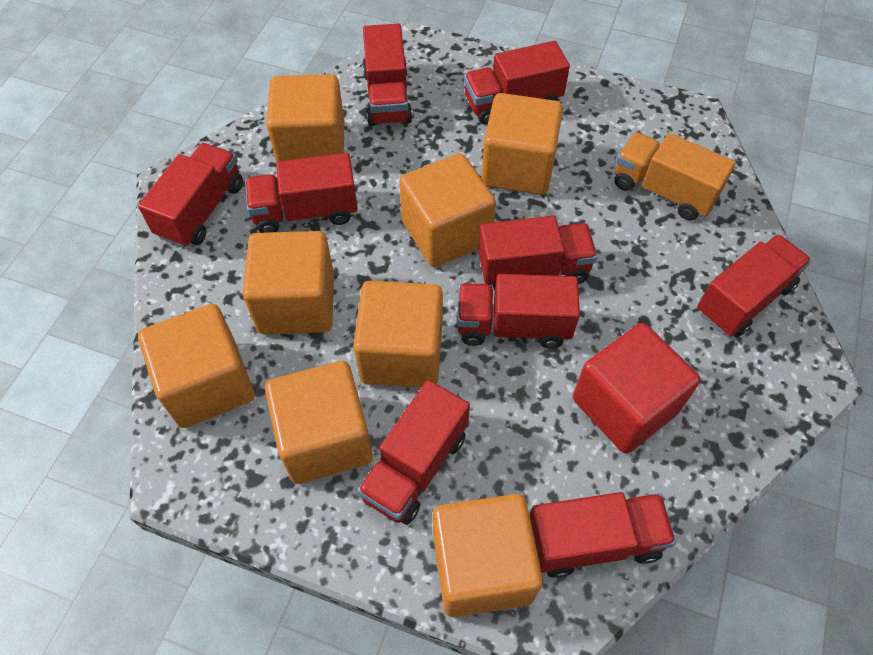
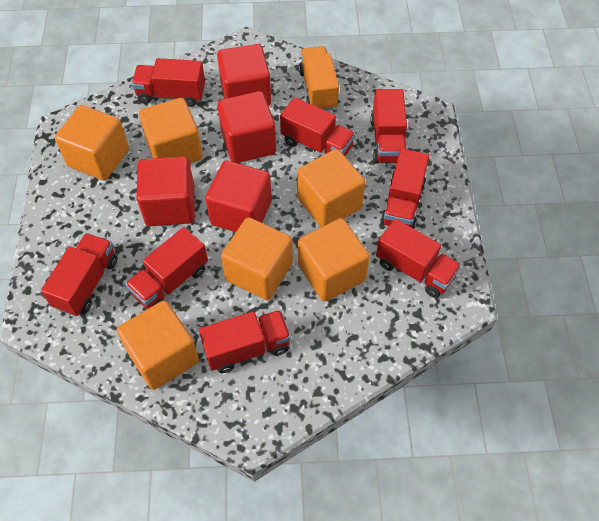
orange cube: [138,304,255,428] [243,231,334,334] [265,361,373,484] [266,74,345,163] [353,281,443,388] [399,153,496,267] [433,494,543,617] [481,93,563,195] = 8 -> [55,105,129,180] [117,301,199,390] [139,98,203,163] [221,217,293,300] [297,149,365,227] [298,218,370,302] = 6
red cube: [573,323,700,454] = 1 -> [136,156,195,226] [205,160,272,232] [217,44,271,106] [217,91,276,163] = 4
red truck: [138,143,243,248] [245,153,358,233] [357,380,470,525] [363,24,413,126] [457,274,580,349] [464,41,570,125] [478,216,598,290] [530,492,676,578] [697,234,811,337] = 9 -> [41,233,118,316] [125,227,208,309] [132,58,205,107] [199,310,291,373] [280,97,355,156] [370,89,407,164] [376,219,461,298] [380,148,429,229] = 8

